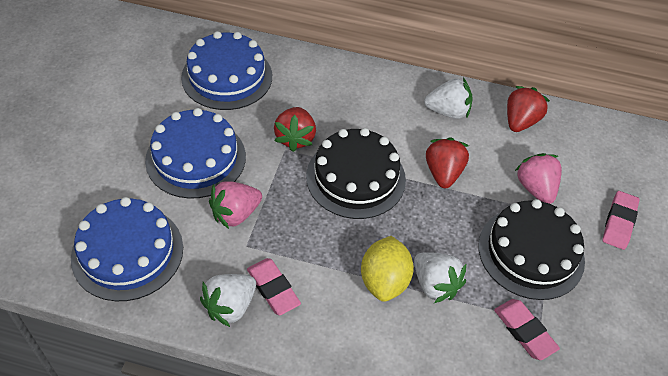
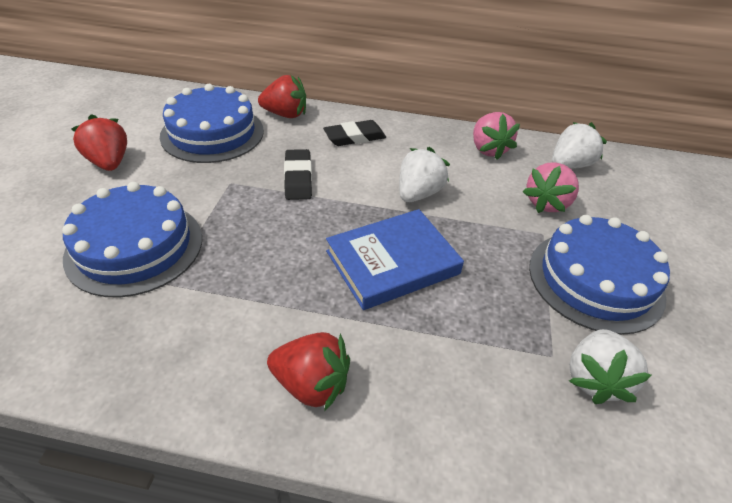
black cake: [306,128,406,219] [478,199,585,300] = 2 -> none = 0
black eraser: none = 0 -> [284,149,312,200] [323,120,386,146] = 2
blue book: none = 0 -> [326,209,464,310] = 1
pink eraser: [247,258,301,315] [494,299,560,360] [603,191,639,250] = 3 -> none = 0
yellow lemon: [361,236,414,302] = 1 -> none = 0

